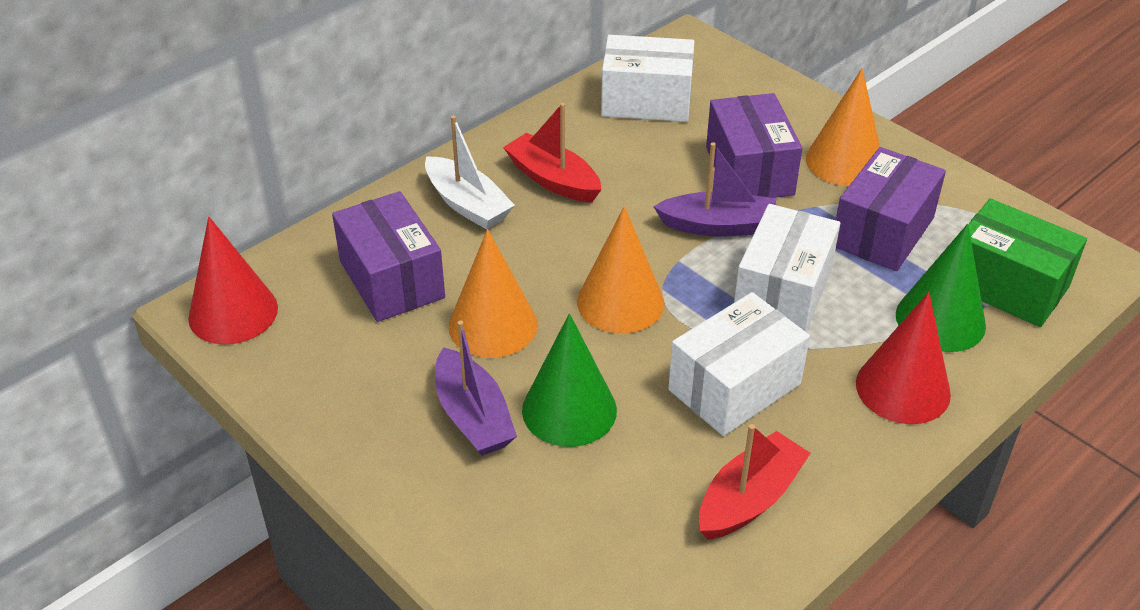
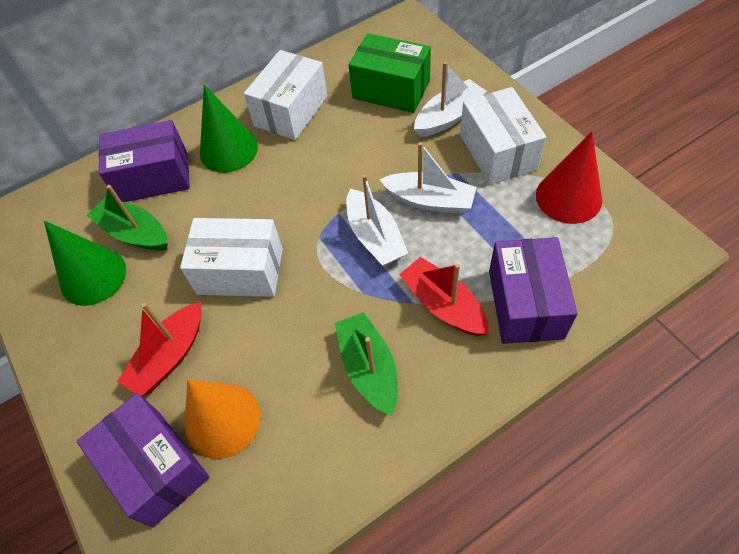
green boat: none = 0 -> [87,185,168,251] [335,312,398,416] = 2
orange cone: [449,229,538,358] [577,206,664,334] [806,68,880,186] = 3 -> [185,379,261,459] = 1
purple boat: [435,321,517,456] [653,142,776,236] = 2 -> none = 0
red cone: [188,217,278,345] [856,292,951,424] = 2 -> [536,131,602,224] = 1
white boat: [425,115,515,230] = 1 -> [346,174,408,266] [379,142,477,214] [414,62,487,137] = 3

